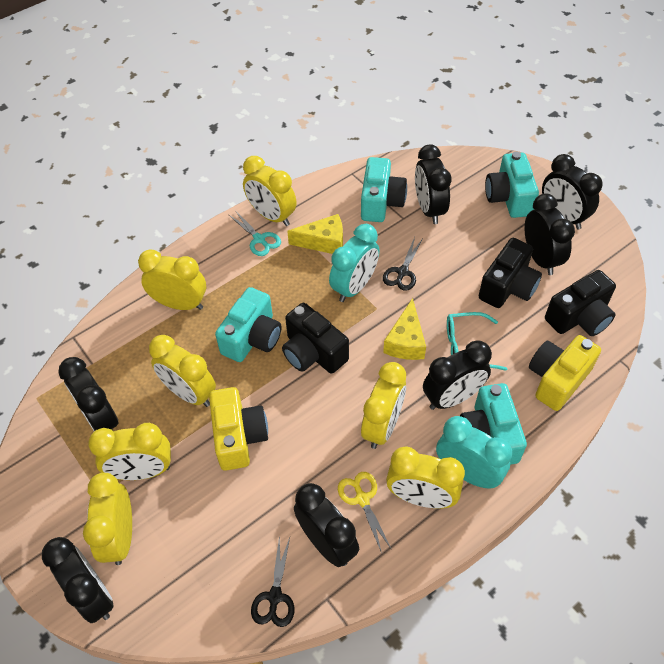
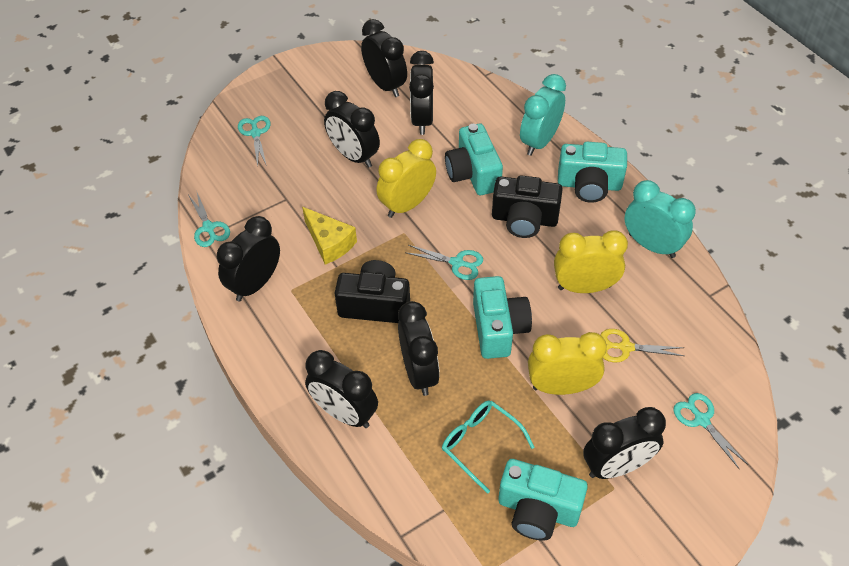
black camera: [282,303,349,374] [479,238,542,308] [545,270,616,336] = 3 -> [335,260,410,323] [492,175,563,238] = 2
black scissors: [251,535,294,627] [383,237,423,291] = 2 -> none = 0
turquoise scissors: [229,210,281,256] = 1 -> [188,190,230,247] [238,116,271,166] [407,245,483,280] [673,393,748,469] = 4
yellow camera: [209,387,268,471] [529,335,601,411] = 2 -> none = 0
yellow cheese: [287,214,343,254] [383,298,426,360] = 2 -> [302,207,357,264] = 1
yellow clock: [83,473,132,565] [88,423,171,480] [138,249,206,310] [149,335,216,407] [243,156,297,226] [361,362,406,449] [386,446,465,509] = 7 -> [376,139,436,218] [528,332,607,395] [554,230,628,293] = 3

